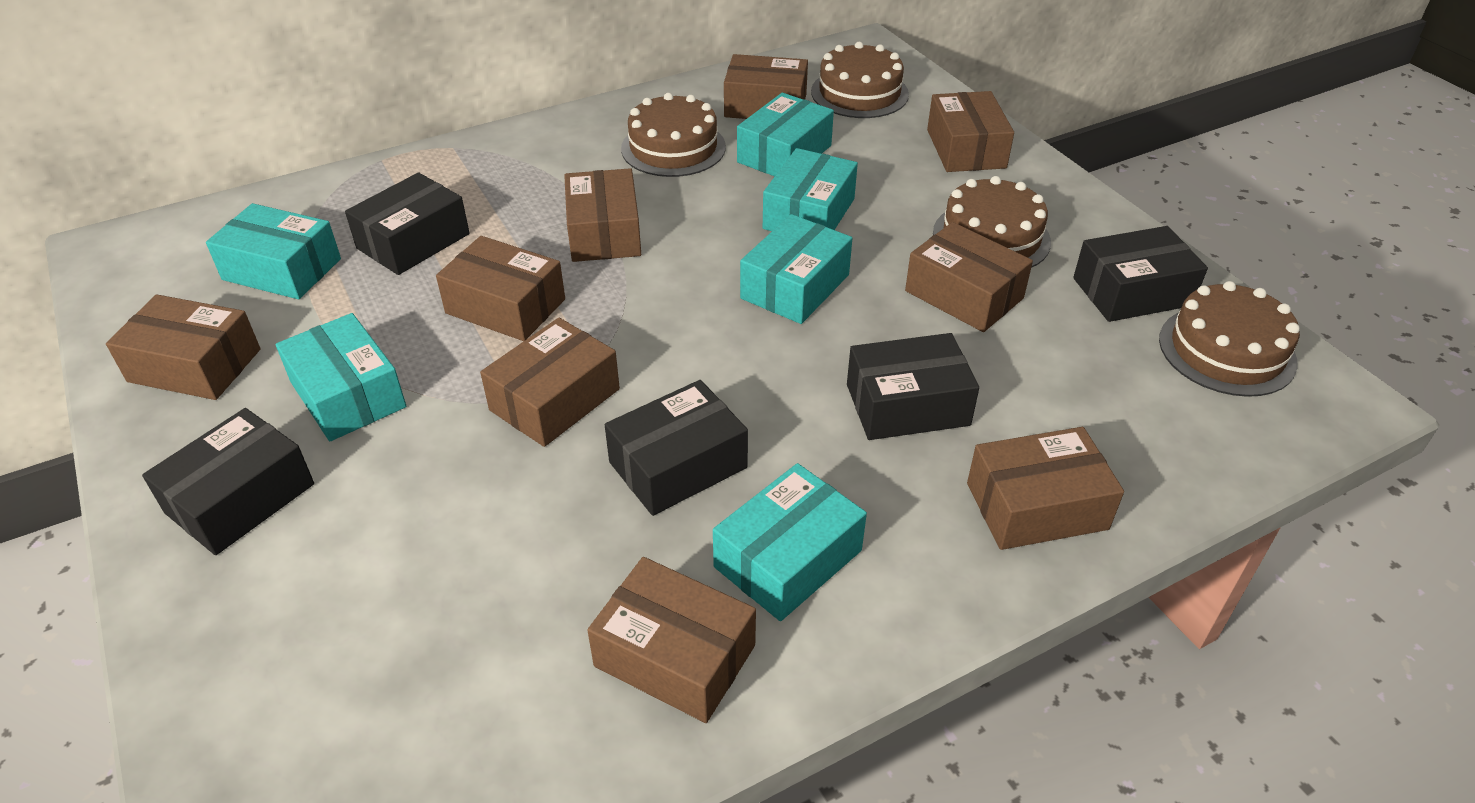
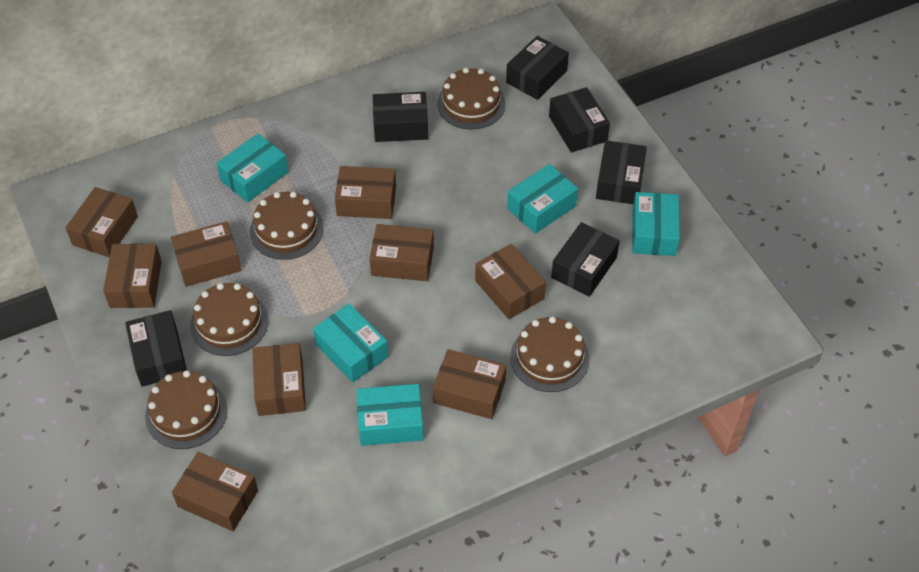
black box: [142,408,314,555] [345,172,470,275] [605,380,748,516] [847,333,979,440] [1073,226,1208,322] = 5 -> [125,310,187,387] [373,92,428,142] [506,36,569,100] [549,87,610,153] [551,222,620,297] [596,140,647,204] = 6
brown cake: [621,93,726,177] [811,42,909,118] [933,176,1051,268] [1159,281,1300,397] = 4 -> [145,370,227,449] [190,283,268,356] [250,192,324,260] [437,68,506,130] [510,316,589,392] = 5
turquoise box: [206,203,341,299] [276,313,406,441] [713,463,867,621] [737,93,834,176] [740,214,852,324] [763,148,858,231] = 6 -> [216,133,288,203] [313,303,388,383] [356,384,424,446] [507,164,578,234] [632,192,680,256] = 5

